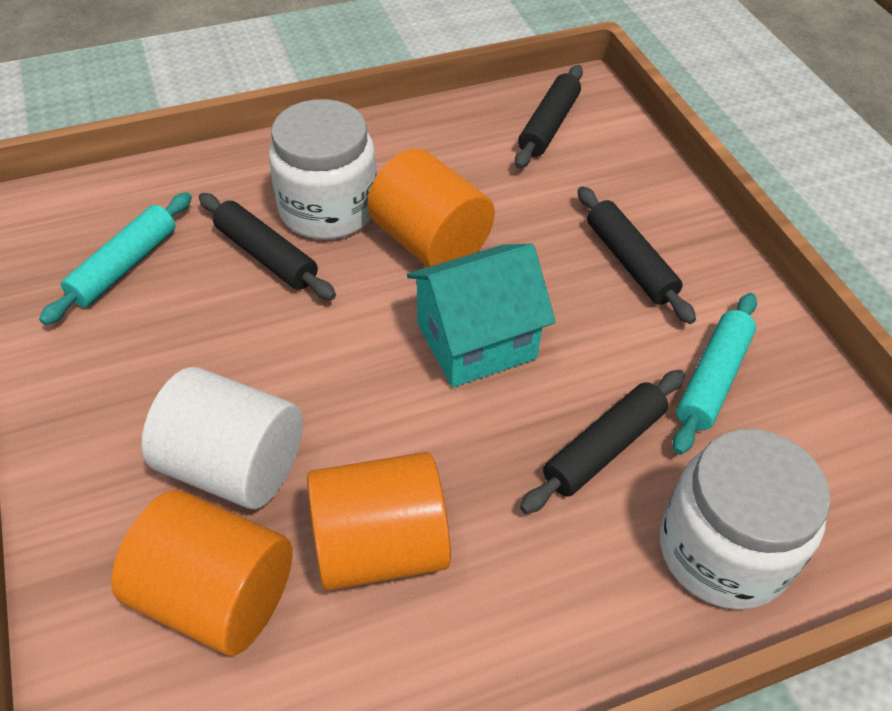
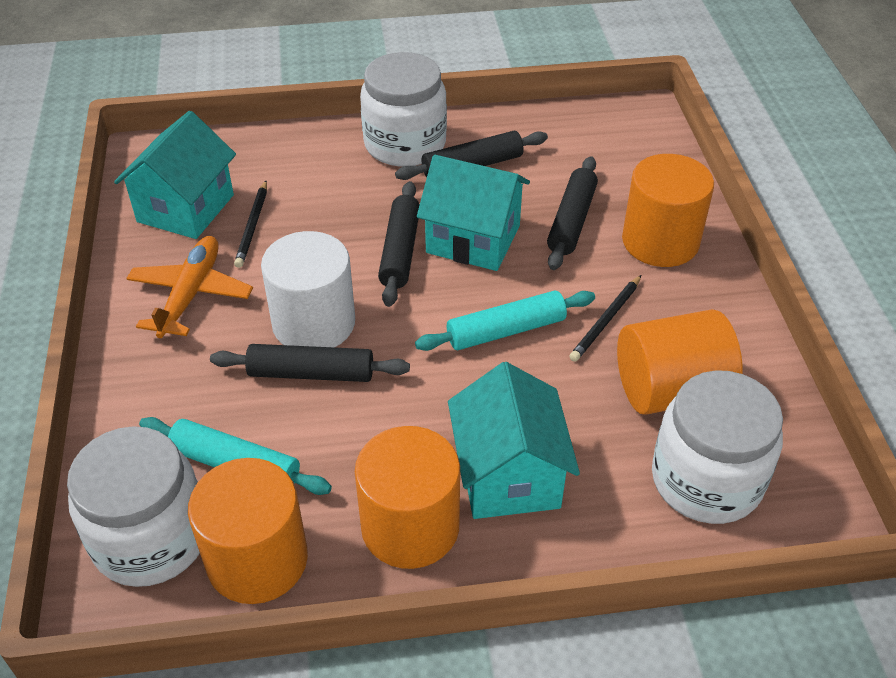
black pencil: none = 0 -> [234,181,267,268] [569,275,641,362] = 2
orange cylinder: [111,490,293,656] [307,452,451,591] [367,149,495,267] = 3 -> [188,458,308,604] [355,426,460,569] [617,309,743,415] [622,154,714,267] = 4
orange plane: none = 0 -> [126,236,253,338] = 1
turquoise house: [407,244,556,388] = 1 -> [114,111,236,239] [417,155,530,271] [448,362,580,519] = 3
white jar: [269,99,377,240] [660,429,831,610] = 2 -> [67,426,200,587] [360,52,447,167] [652,370,783,524] = 3

